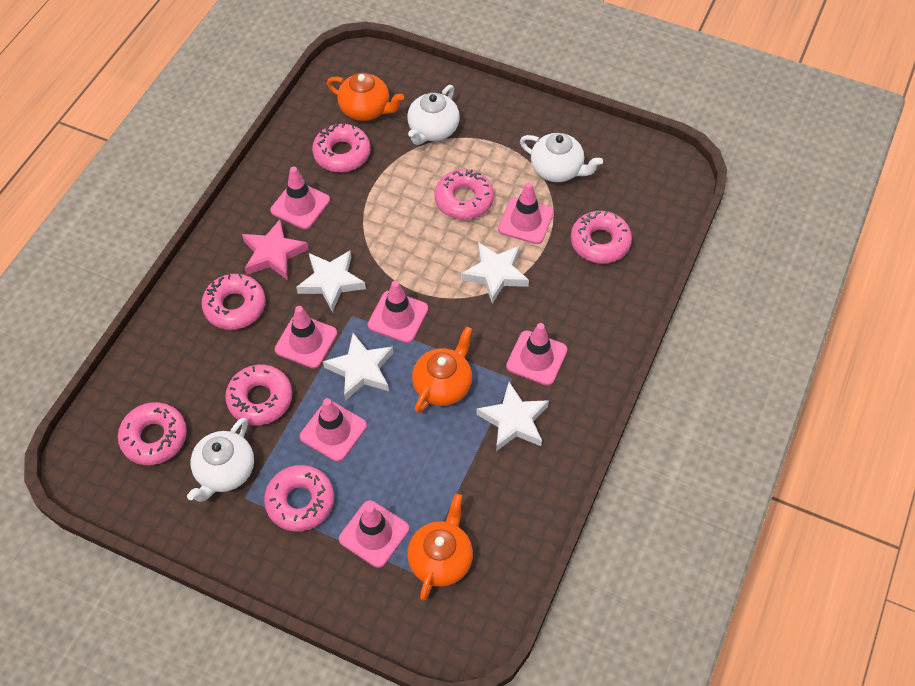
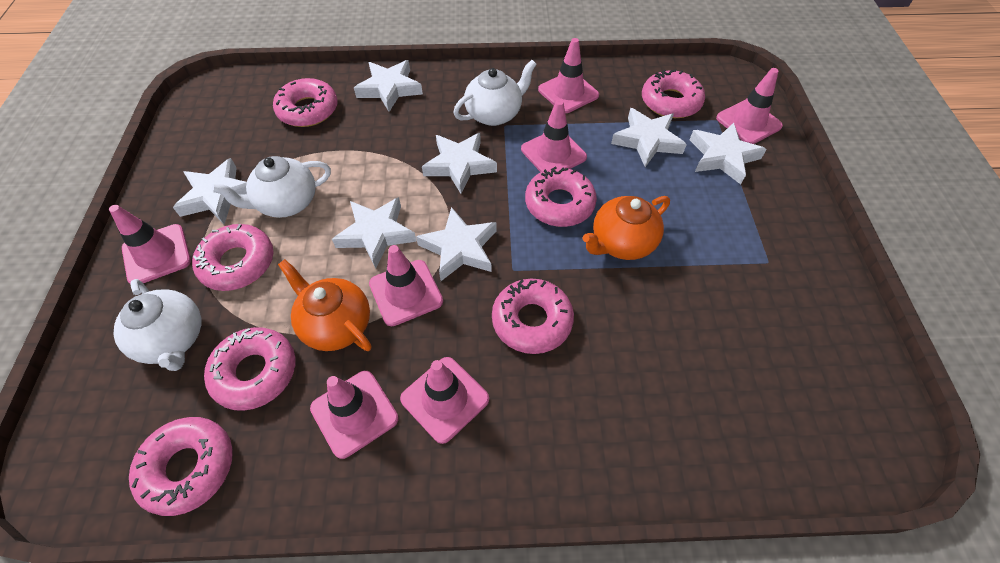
orange teapot: [327,73,404,121] [407,494,473,600] [412,326,472,413] = 3 -> [278,259,372,351] [582,196,670,260] = 2
pink star: [242,219,309,279] = 1 -> none = 0
white star: [296,251,366,312] [323,333,393,401] [461,242,529,304] [476,382,549,451] = 4 -> [173,158,247,224] [332,197,417,269] [354,60,423,112] [416,207,497,281] [422,133,497,194] [611,108,687,167] [690,123,767,185] = 7

